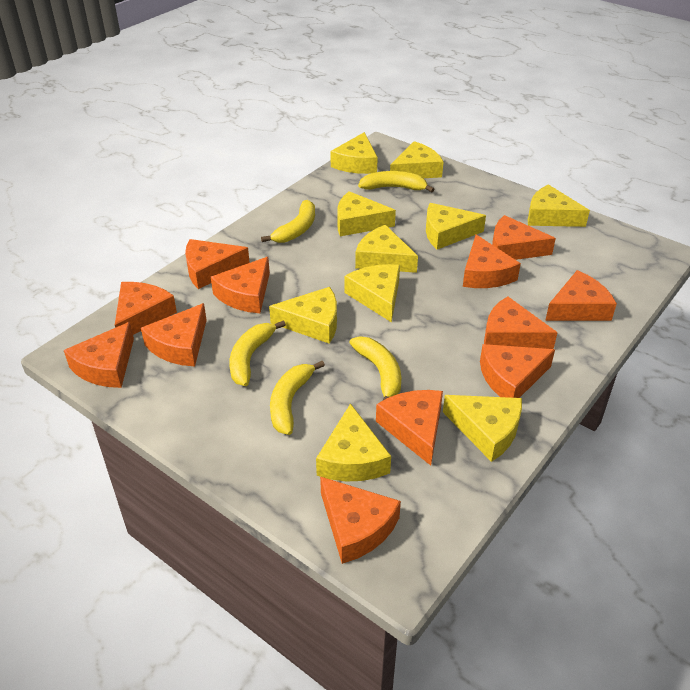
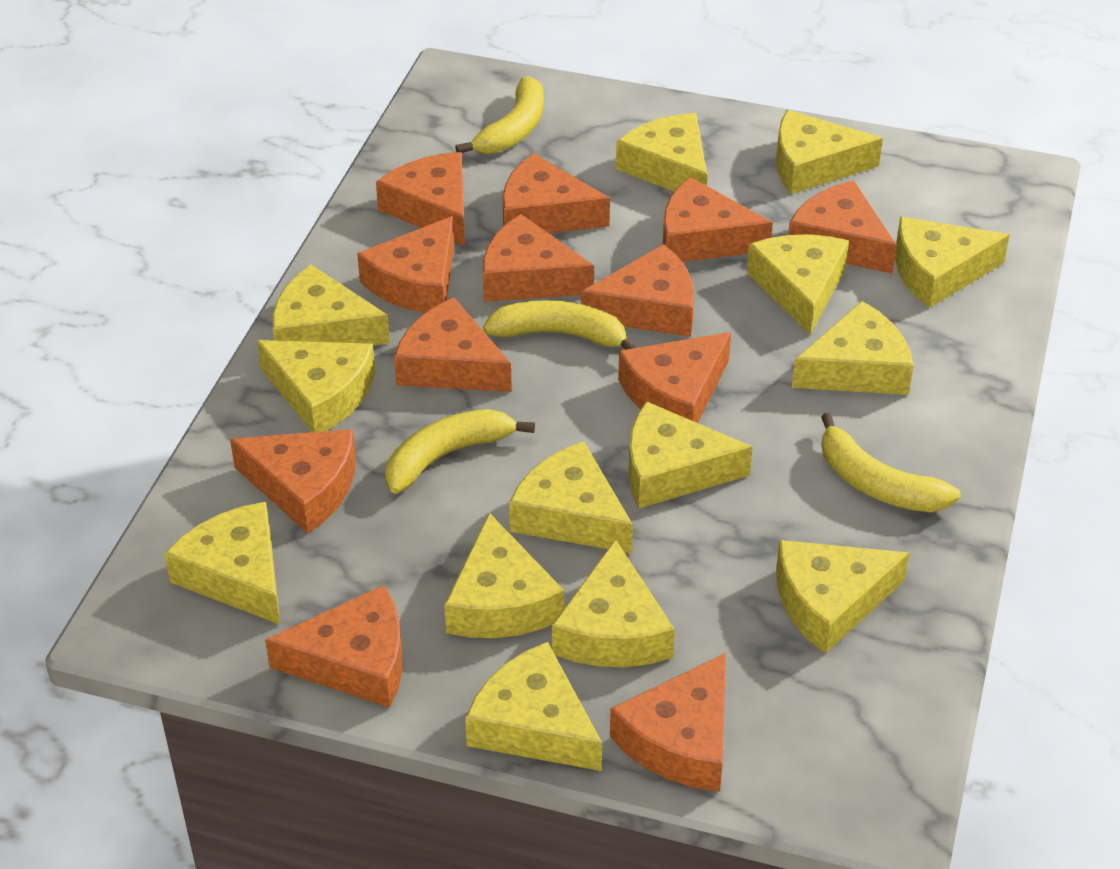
yellow banana: [229,320,286,386] [261,200,315,243] [270,361,325,435] [349,336,401,401] [358,171,435,192] = 5 -> [385,409,535,494] [455,77,544,154] [483,300,637,350] [821,413,961,512] = 4
yellow cheese: [269,287,337,344] [316,403,391,481] [330,132,378,174] [337,191,396,236] [345,264,400,323] [355,225,418,273] [390,141,444,178] [426,203,486,249] [443,395,522,462] [528,184,590,227] = 10 -> [164,502,280,625] [257,340,375,432] [273,265,390,346] [444,513,564,638] [465,642,602,771] [509,441,633,553] [552,539,675,667] [616,113,707,192] [629,401,753,508] [747,234,849,335] [776,110,883,194] [776,540,909,654] [792,301,913,395] [895,217,1010,308] = 14

